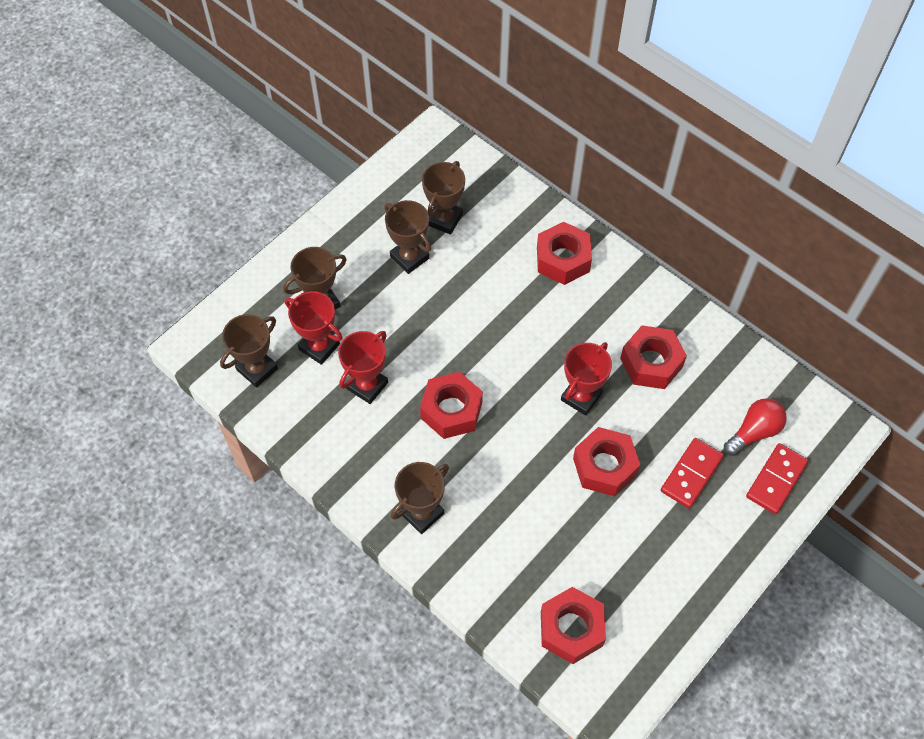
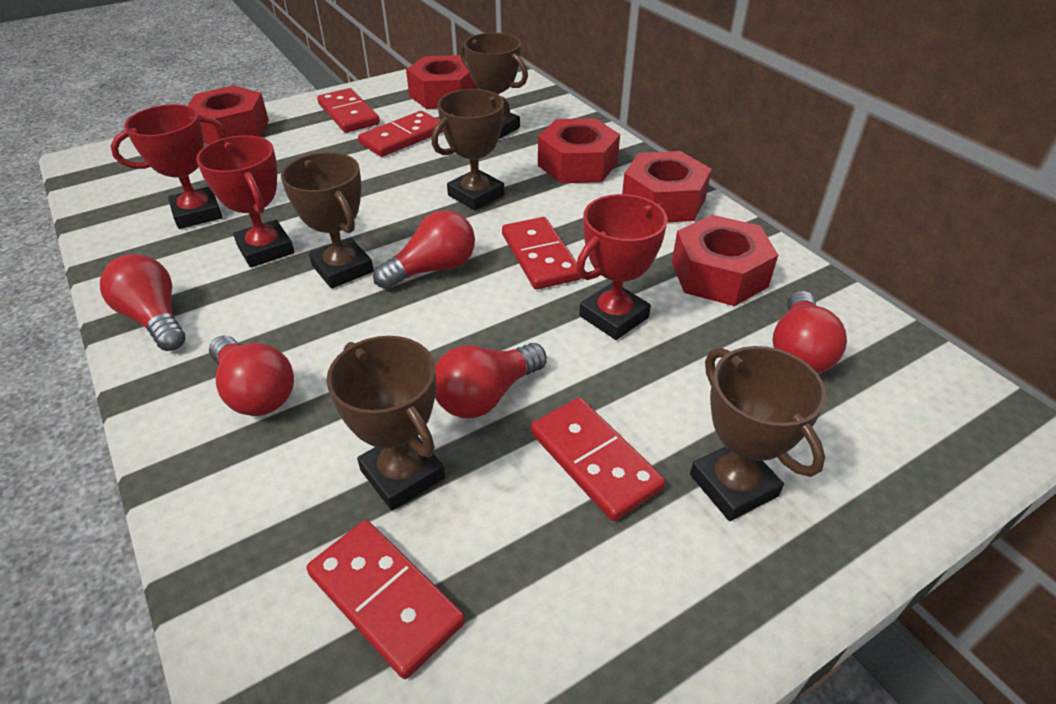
red domino: [661,438,724,509] [746,443,808,514] = 2 -> [306,520,465,679] [317,88,380,133] [358,111,443,157] [502,217,581,290] [531,397,665,521] = 5
red light bulb: [724,398,787,456] = 1 -> [100,254,186,351] [209,336,294,416] [373,210,475,289] [435,343,547,418] [772,291,847,373] = 5

